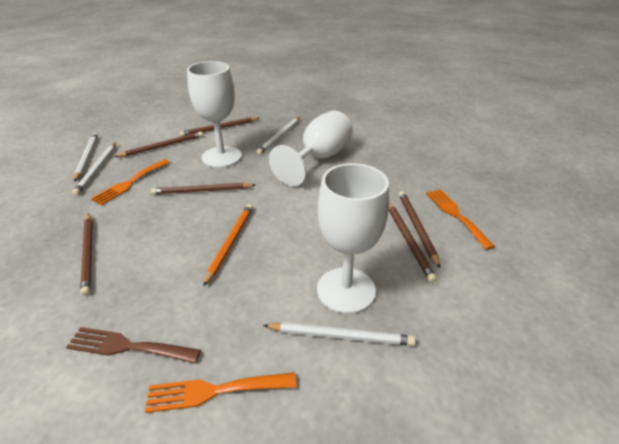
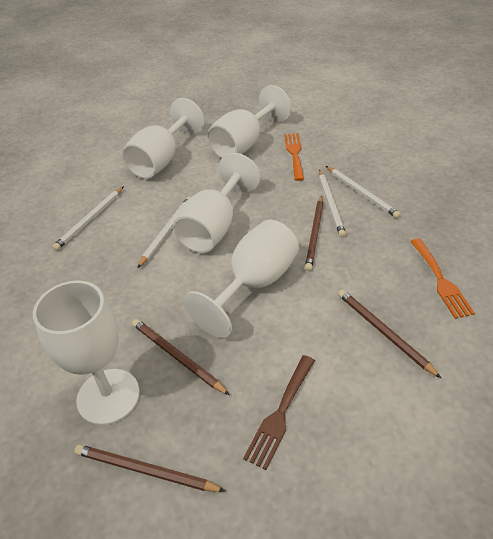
brown pencil: [80,214,93,296] [114,131,203,157] [151,183,255,195] [180,117,259,137] [389,203,437,282] [399,191,440,268] = 6 -> [74,444,225,492] [132,319,230,395] [305,195,324,271] [338,290,441,378] = 4
orange fork: [91,159,170,205] [145,372,296,413] [426,189,495,250] = 3 -> [284,133,304,181] [410,239,475,319] = 2
orange pencil: [203,204,253,287] = 1 -> none = 0
white goblet: [187,61,242,168] [269,110,353,186] [317,163,389,314] = 3 -> [33,280,140,425] [122,98,205,179] [173,153,260,253] [184,220,299,338] [207,85,291,158] = 5

